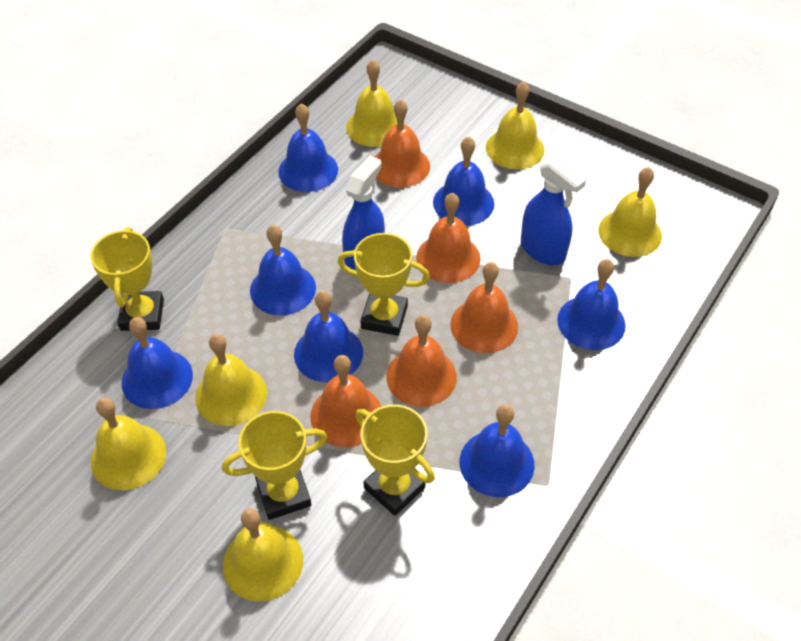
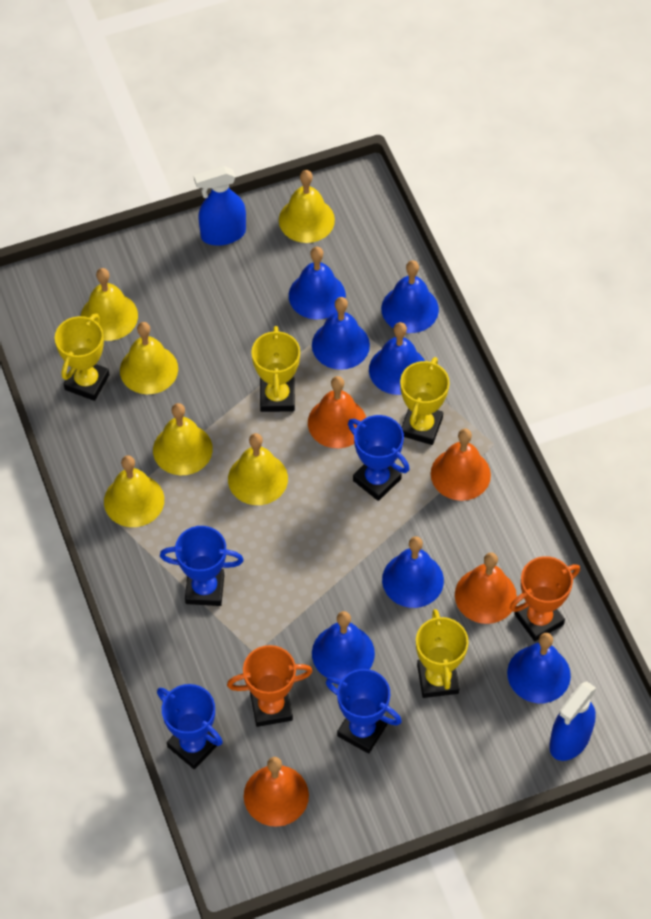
blue trophy: none = 0 -> [157,684,223,769] [160,526,244,606] [326,669,402,754] [348,415,410,501] = 4
orange bell: [310,355,381,447] [375,99,430,188] [386,315,457,407] [416,193,481,283] [451,262,518,353] = 5 -> [244,757,309,827] [308,376,366,448] [431,429,491,501] [455,552,517,624] = 4
orange trophy: none = 0 -> [227,645,313,727] [510,556,580,641] = 2

